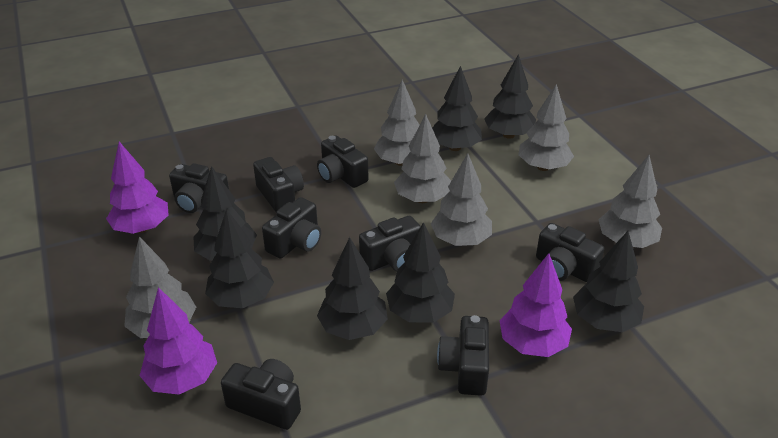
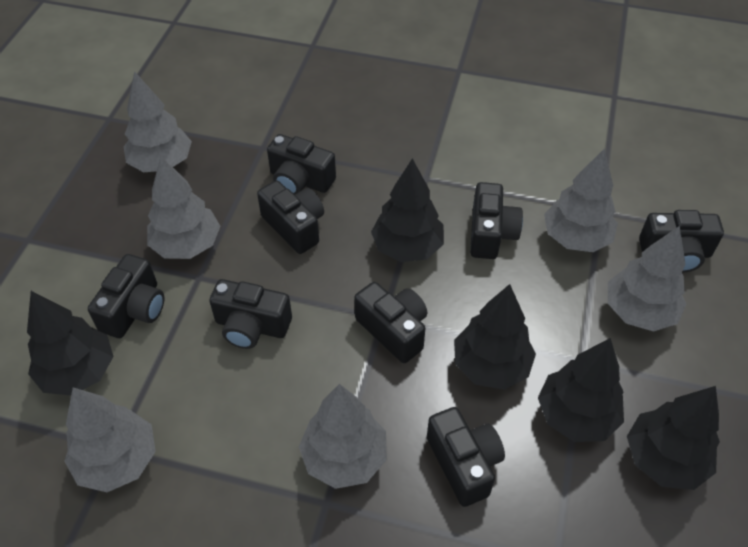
black tree: [193,166,257,260] [205,209,274,308] [317,237,388,340] [386,222,455,322] [432,66,482,151] [484,54,536,139] [573,231,644,332] = 7 -> [27,291,114,395] [371,158,444,262] [454,284,536,390] [538,338,624,442] [627,386,720,490] = 5
purple tree: [106,142,169,234] [140,287,217,395] [500,253,572,357] = 3 -> none = 0

